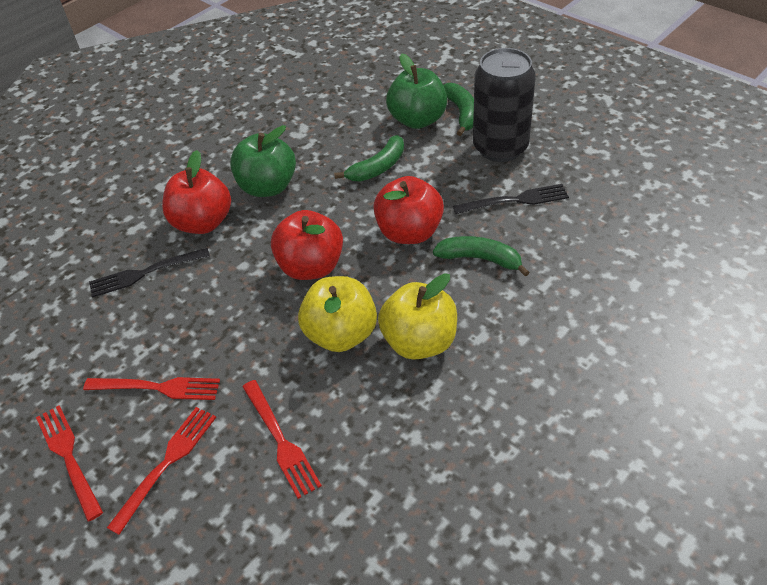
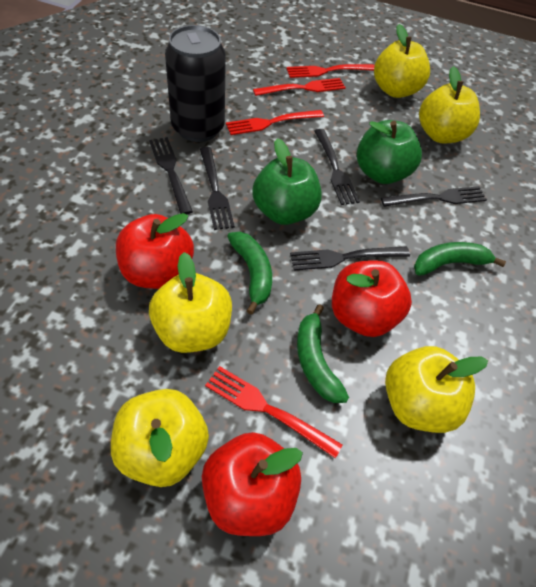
black fork: [89,248,210,298] [453,184,569,214] = 2 -> [149,137,193,214] [200,147,235,230] [290,247,410,271] [314,129,360,205] [381,186,487,207] = 5
yellow apple: [298,276,377,352] [378,273,457,360] = 2 -> [111,389,209,487] [149,252,232,353] [374,24,430,98] [385,346,488,433] [419,66,480,143] = 5

